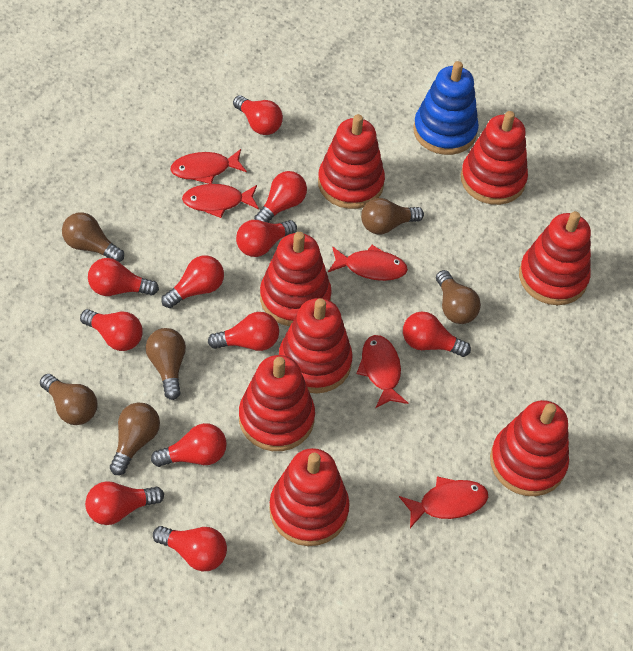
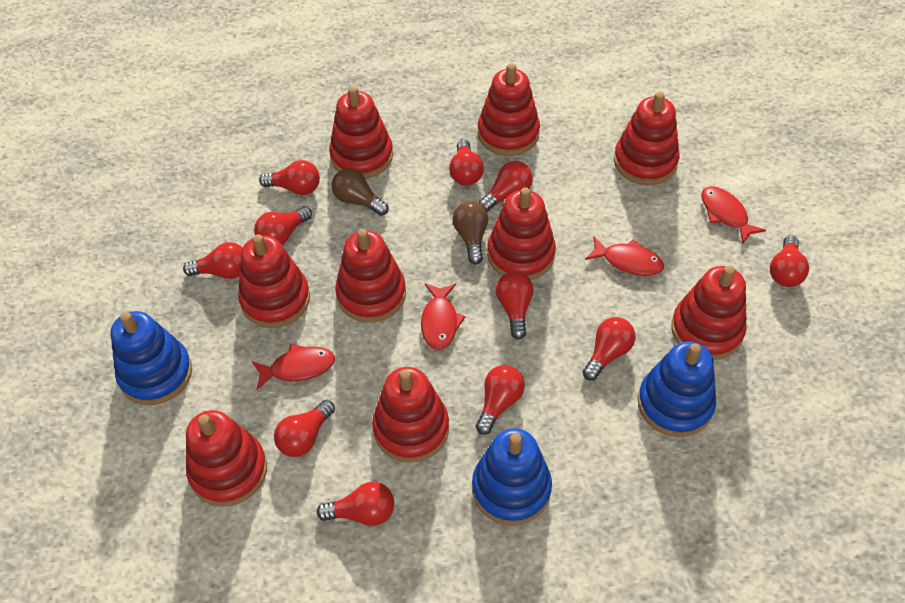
blue stacking toy: [413,61,479,155] = 1 -> [110,311,192,405] [472,428,552,525] [638,341,716,437] = 3
brown light bulb: [40,374,97,425] [62,212,124,262] [110,402,160,475] [146,328,186,400] [361,198,424,234] [436,270,481,324] = 6 -> [332,168,389,216] [452,201,488,264] = 2
red fish: [170,149,247,184] [182,184,259,218] [328,245,408,281] [356,335,408,408] [399,476,488,528] = 5 -> [252,344,335,390] [421,284,465,350] [585,236,664,276] [701,186,766,244] = 4
red stacking toy: [239,355,315,451] [260,232,332,326] [269,448,350,546] [279,298,353,394] [318,114,385,209] [461,111,528,205] [490,400,569,496] [519,211,591,305] = 8 -> [186,410,267,507] [238,234,310,328] [329,86,393,179] [335,229,406,323] [372,367,449,463] [478,63,540,156] [487,187,556,280] [614,92,679,185] [671,266,747,360] = 9

